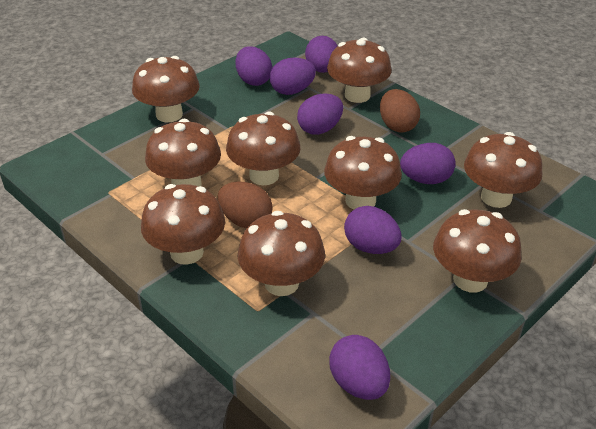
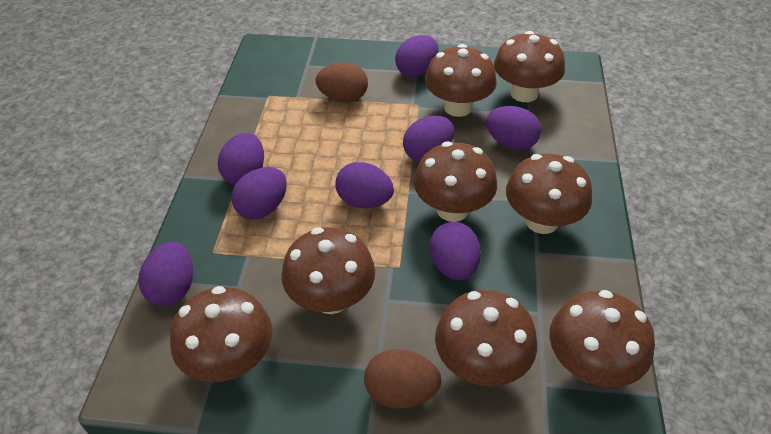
brown mushroom: [132,56,200,122] [141,184,225,265] [145,119,221,186] [226,112,300,185] [238,211,325,296] [324,136,402,210] [327,38,392,103] [433,209,522,292] [464,132,542,208] = 9 -> [170,286,272,382] [282,227,375,314] [414,141,497,222] [425,44,497,117] [435,290,537,386] [494,31,565,102] [506,153,592,234] [549,290,655,387] = 8
purple egg: [235,46,272,86] [270,58,316,95] [297,93,343,135] [305,36,338,73] [329,335,390,400] [344,206,402,254] [400,143,456,184] = 7 -> [138,242,193,306] [218,133,264,185] [231,167,287,219] [335,162,394,208] [395,35,438,77] [403,116,454,162] [430,222,481,280] [486,106,541,150] = 8

